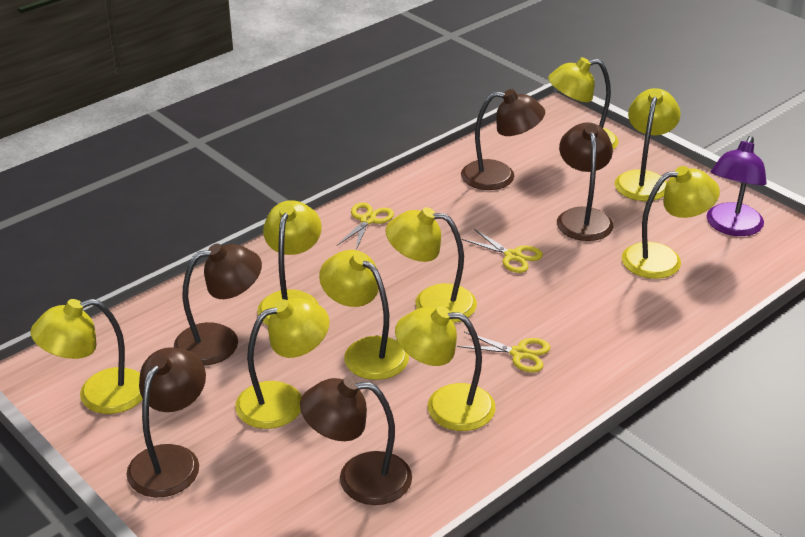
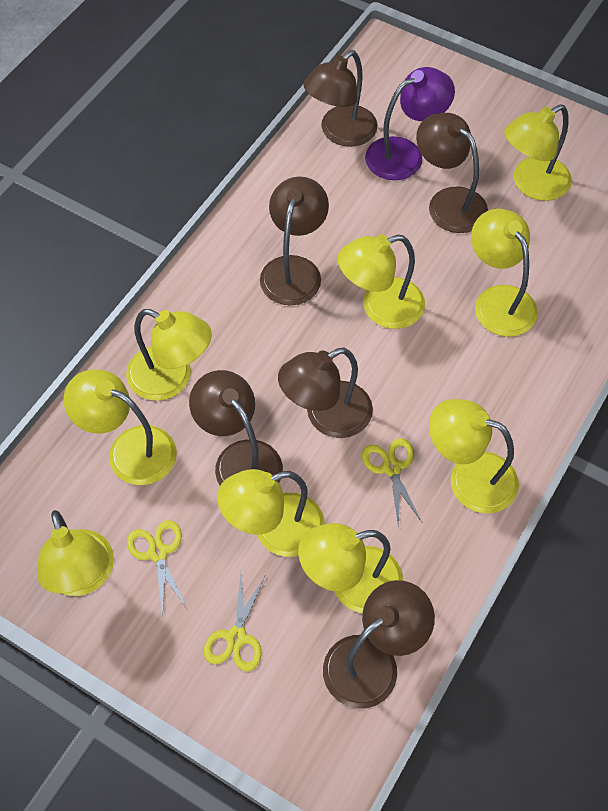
brown lamp: [126,347,206,497] [174,243,262,366] [300,377,412,505] [461,89,545,190] [557,122,613,241] = 5 -> [189,370,283,486] [260,177,329,306] [278,348,373,438] [303,50,377,147] [323,580,435,708] [416,113,488,233] = 6

